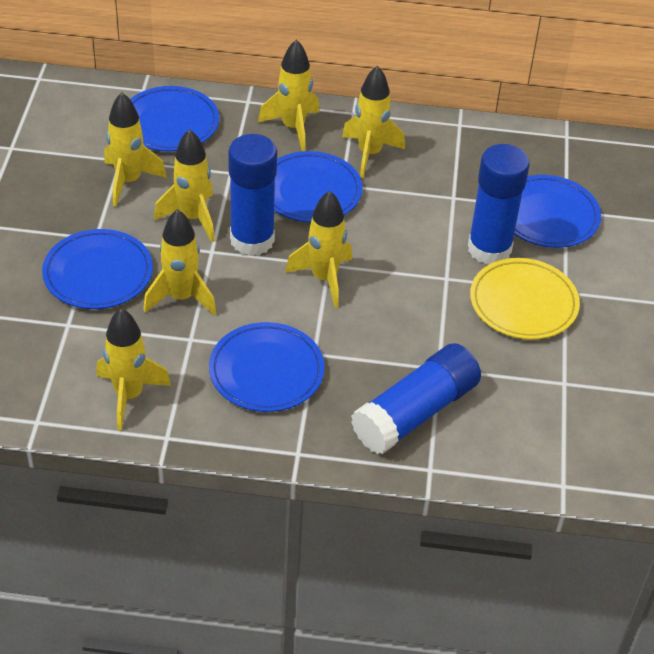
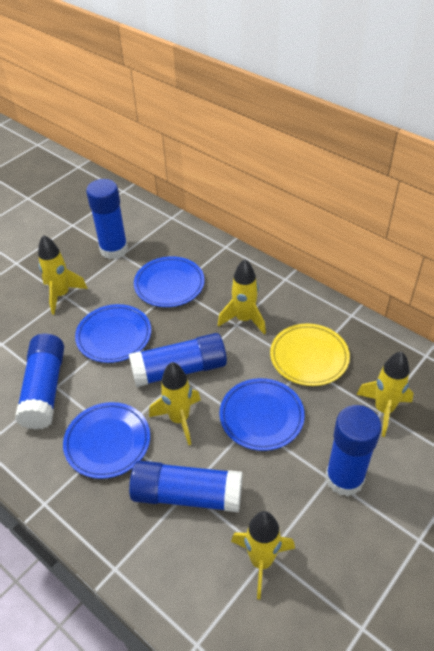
blue glue stick: [228,134,277,256] [351,343,481,454] [468,144,530,265] = 3 -> [15,333,64,430] [86,179,128,259] [129,333,227,387] [129,461,243,512] [325,405,382,496] = 5
blue plate: [42,229,153,309] [130,86,219,151] [209,322,325,412] [274,151,363,223] [514,175,601,248] = 5 -> [63,402,150,479] [75,304,151,363] [134,256,205,307] [219,378,305,451] = 4
yellow rocket: [96,308,171,430] [104,92,167,207] [143,209,217,316] [154,129,215,242] [258,39,319,151] [285,191,352,308] [342,65,405,178] = 7 -> [38,235,88,315] [149,362,201,445] [218,259,266,334] [231,511,295,599] [357,351,414,437] = 5

